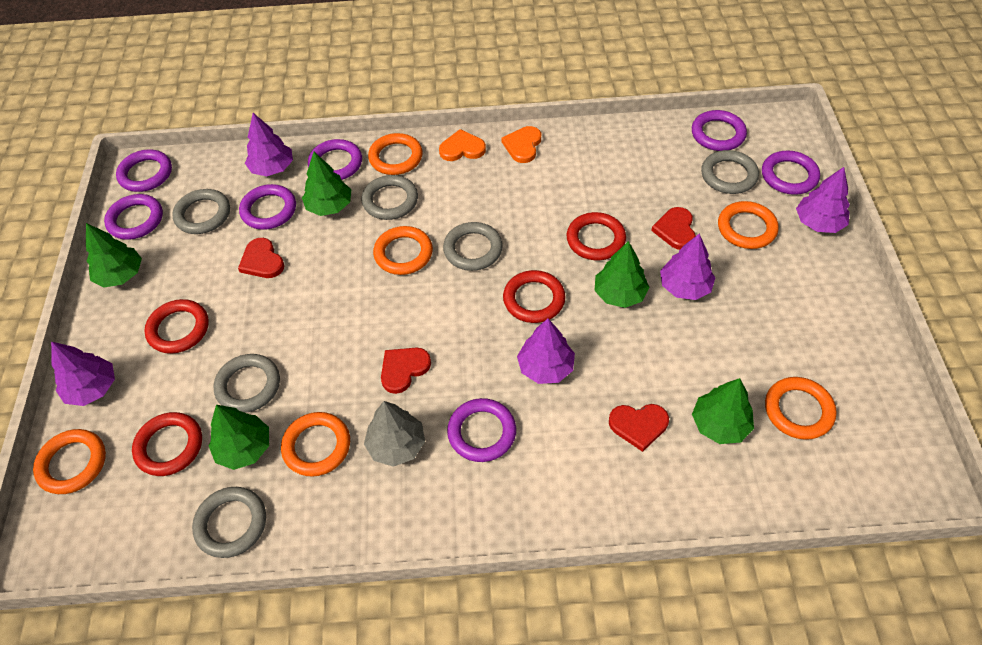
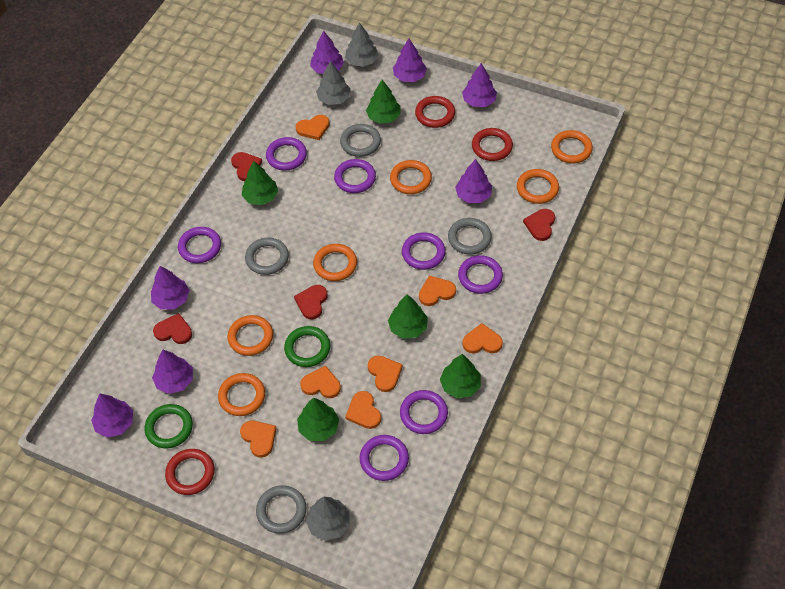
green ring: none = 0 -> [145,404,193,448] [284,326,330,367] = 2
grey ring: [172,189,230,234] [192,487,266,558] [214,354,280,413] [361,175,418,220] [443,222,503,271] [701,150,759,194] = 6 -> [245,237,289,275] [256,485,306,534] [340,124,381,157] [448,218,492,255] = 4
grey tree: [364,401,425,467] = 1 -> [306,497,350,541] [316,61,351,105] [345,23,379,67] = 3
orange heart: [439,129,486,161] [502,126,541,163] = 2 -> [240,421,277,457] [295,115,330,140] [300,366,341,398] [345,391,381,429] [368,356,403,392] [419,276,456,306] [462,323,503,353] = 7
purple tree: [51,341,115,406] [245,113,293,176] [517,318,575,384] [660,233,715,300] [796,167,850,233] = 5 -> [91,394,133,438] [151,266,190,310] [152,350,193,394] [310,31,344,74] [393,39,427,82] [455,159,492,203] [462,63,497,107] = 7
red ring: [132,412,202,476] [144,299,209,354] [503,270,566,323] [567,212,626,260] = 4 -> [165,449,215,495] [415,96,455,128] [472,128,513,161] = 3

